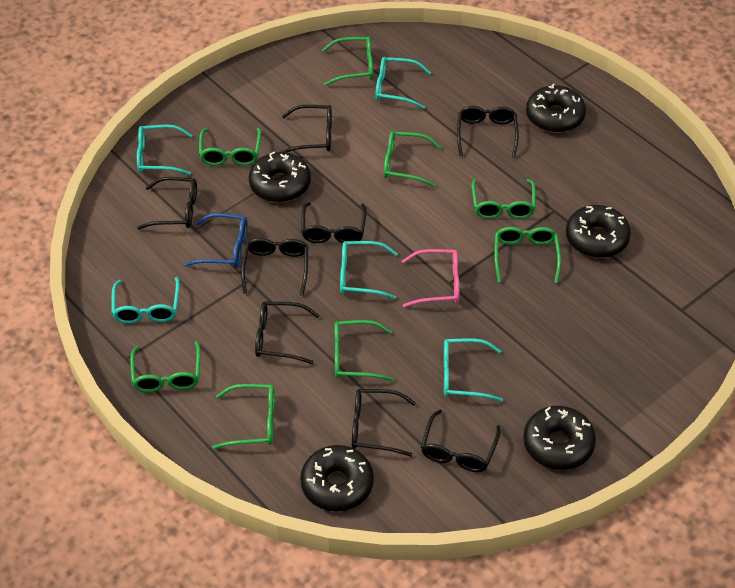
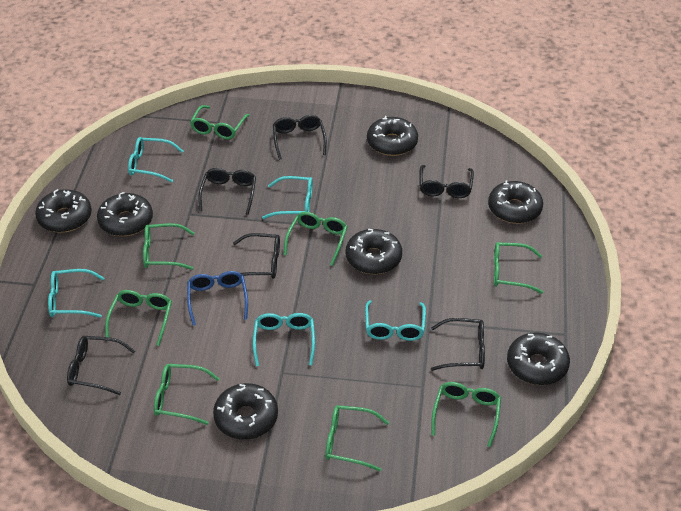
black donut: [249,152,311,202] [300,445,374,512] [523,406,596,470] [526,84,586,133] [566,205,631,258] = 5 -> [35,189,92,233] [97,192,153,236] [213,383,278,440] [345,229,402,274] [367,116,418,156] [488,180,543,224] [507,332,570,385] = 7
black glasses: [137,177,197,230] [241,238,308,296] [255,301,320,364] [281,105,332,153] [301,202,367,243] [352,389,416,457] [421,410,501,472] [457,106,519,158] = 8 -> [67,336,135,395] [198,168,256,215] [233,233,280,279] [273,115,327,160] [420,165,474,198] [431,318,485,371] = 6
pink glasses: [402,249,460,307] = 1 -> none = 0

